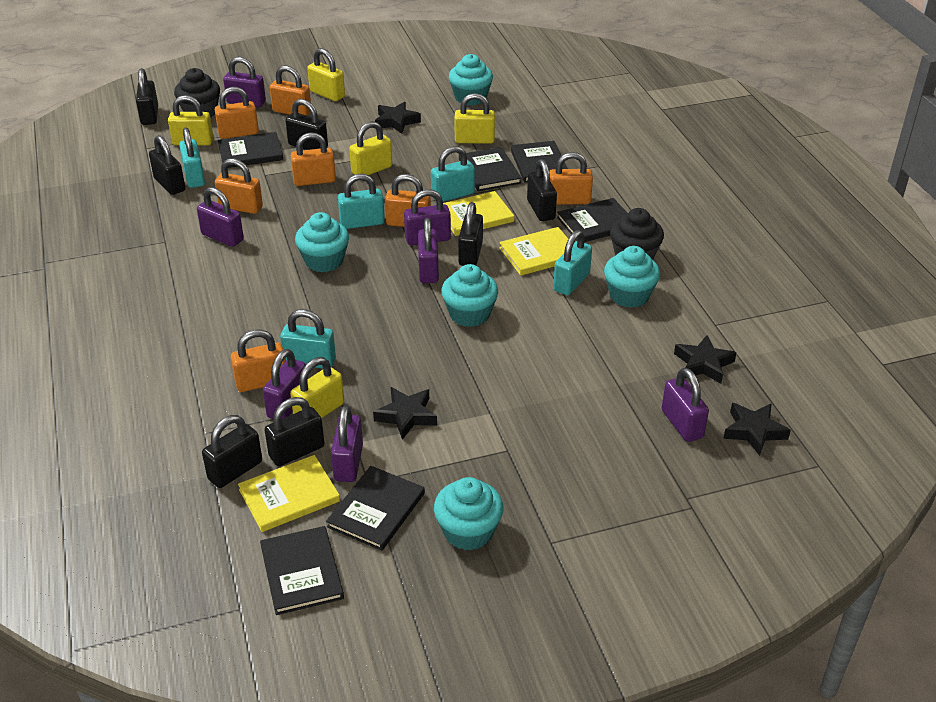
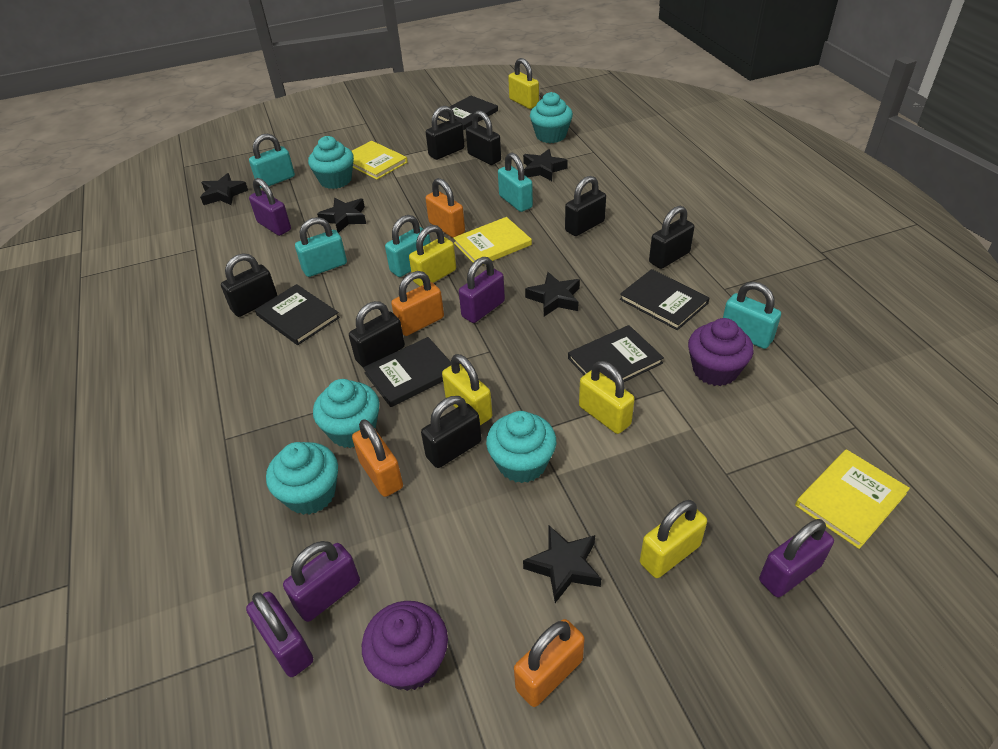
black book: [218,132,283,168] [260,526,344,615] [326,466,425,551] [459,147,522,191] [511,141,568,183] [557,198,627,242] = 6 -> [255,284,340,345] [363,337,451,407] [438,96,498,130] [568,325,664,382] [620,269,709,330] = 5
black cupcake: [174,68,220,117] [610,208,664,260] = 2 -> none = 0
black star: [373,387,437,440] [375,102,421,134] [674,335,736,384] [723,403,791,456] = 4 -> [200,173,248,205] [317,198,366,233] [523,149,568,181] [523,526,601,603] [525,272,580,317] = 5
orange padlock: [215,87,259,139] [215,158,263,214] [231,329,286,392] [270,65,311,115] [291,132,336,186] [385,174,431,227] [549,152,593,205] = 7 -> [352,419,403,497] [391,271,444,336] [426,178,465,238] [514,619,585,707] = 4
purple cupcake: none = 0 -> [362,601,448,691] [688,318,754,386] = 2
purple padlock: [197,187,244,247] [223,57,266,107] [263,349,306,419] [331,405,363,482] [404,189,451,245] [418,218,439,283] [662,368,709,442] = 7 -> [246,592,313,677] [249,178,291,236] [283,541,360,622] [459,257,505,323] [759,519,834,597] = 5

